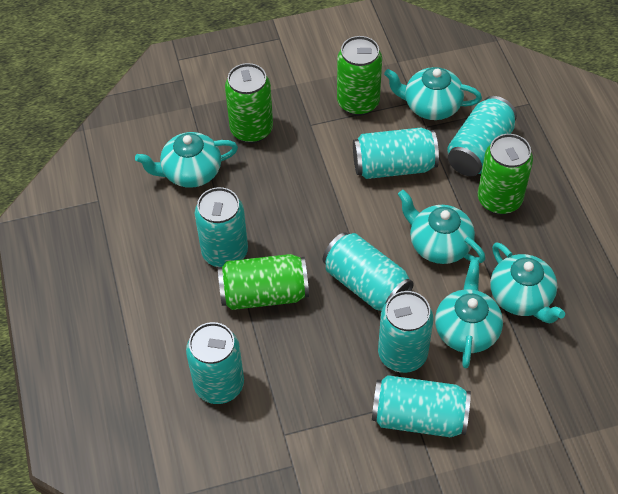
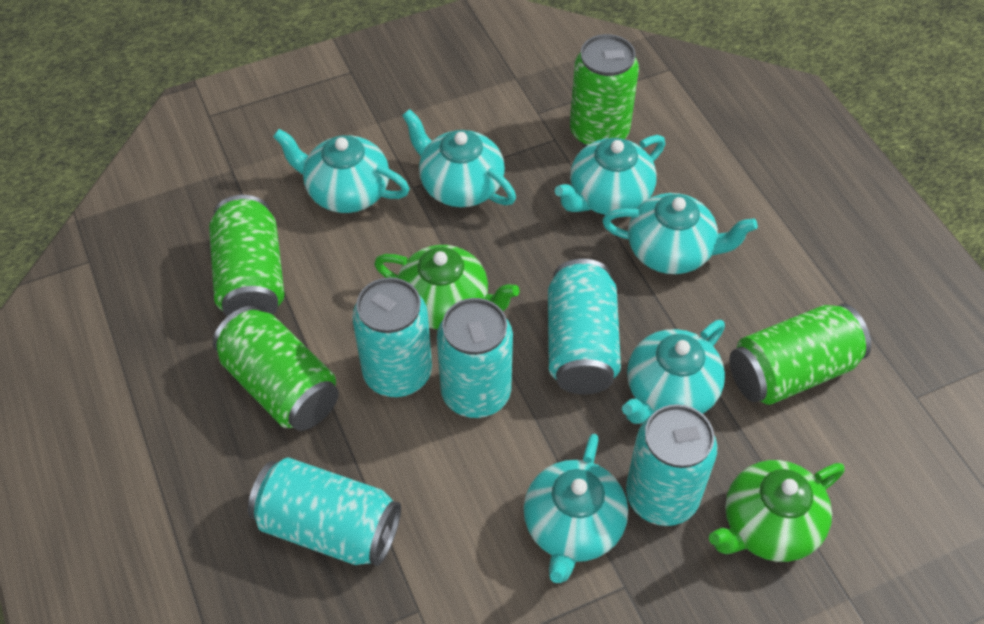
green teapot: none = 0 -> [374,245,519,329] [709,460,844,562] = 2
turquoise can: [186,322,244,404] [195,187,248,267] [323,232,414,311] [353,128,439,179] [372,375,471,437] [378,291,433,373] [447,96,517,176] = 7 -> [248,458,401,566] [352,277,432,397] [437,298,513,418] [548,259,621,394] [626,404,717,526] = 5
turquoise teapot: [135,132,238,188] [384,67,482,120] [398,190,485,264] [435,259,503,369] [490,242,565,323] = 5 -> [273,129,410,213] [402,109,516,207] [524,434,628,583] [555,135,665,215] [602,193,758,274] [622,320,725,424] = 6

